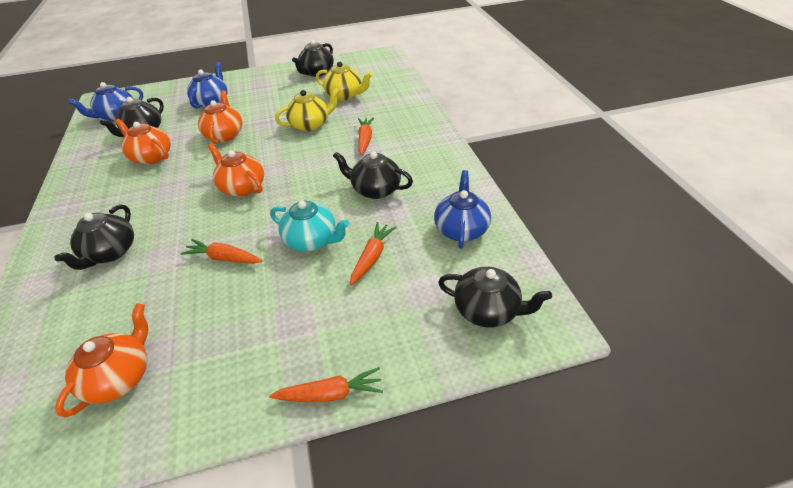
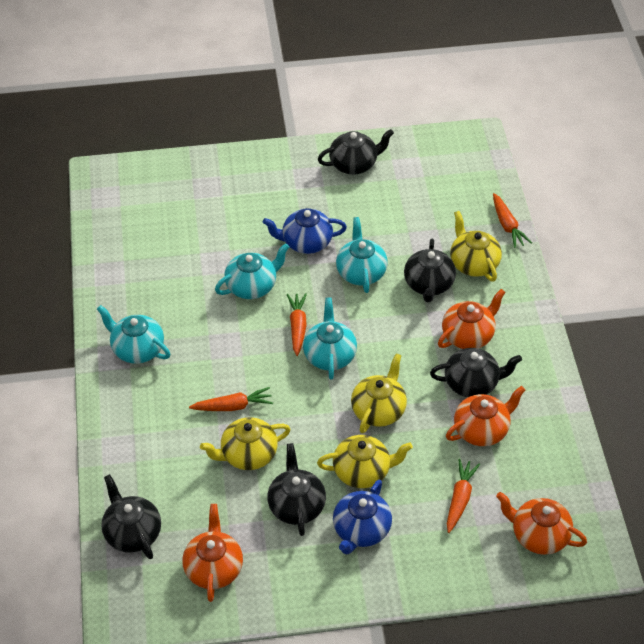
blue teapot: [68,82,144,122] [187,62,228,109] [434,170,491,249] = 3 -> [263,208,347,254] [333,479,392,555] = 2
turquoise teapot: [270,201,349,252] = 1 -> [97,305,170,364] [215,243,289,299] [303,297,357,380] [336,217,388,293] = 4
yellow teapot: [275,88,340,132] [316,61,373,101] = 2 -> [200,417,291,470] [317,435,413,488] [351,353,407,433] [450,211,502,282] = 4

